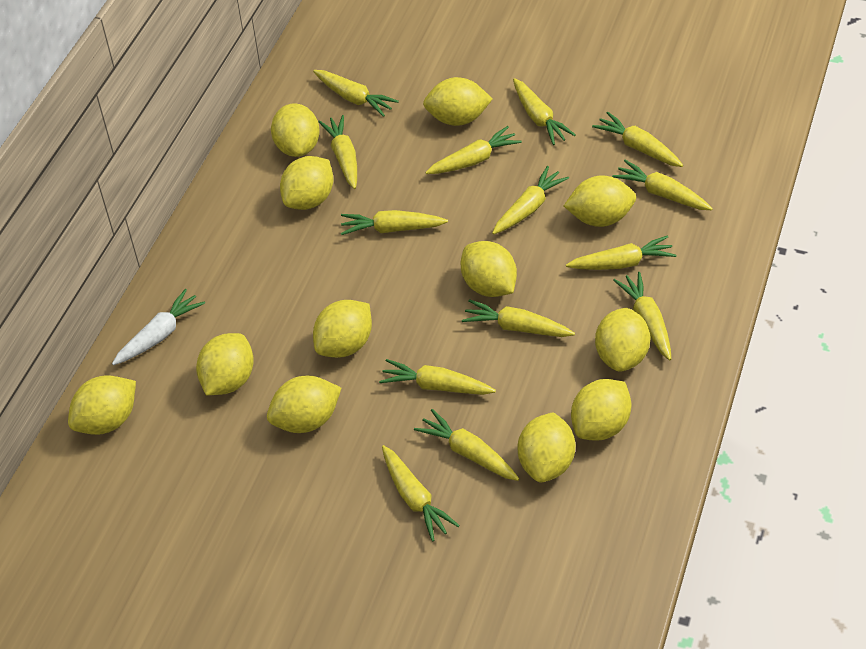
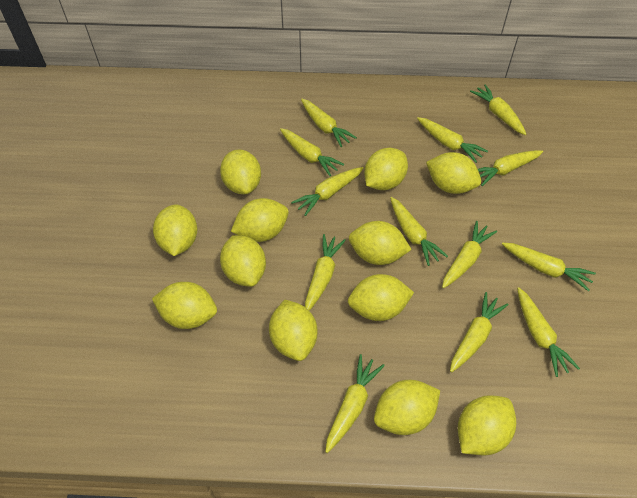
white carrot: [112,289,205,365] = 1 -> none = 0
yellow carrot: [313,70,399,117] [318,115,357,189] [341,210,448,235] [379,359,496,395] [382,445,460,542] [414,409,519,481] [425,126,522,174] [462,299,575,337] [492,166,569,235] [513,78,576,145] [566,235,676,270] [592,112,683,167] [612,160,713,210] [613,272,671,360] = 14 -> [280,128,345,176] [291,167,363,216] [301,99,357,147] [305,234,346,311] [325,354,385,453] [390,197,448,266] [417,117,488,163] [442,221,497,288] [450,292,509,373] [470,85,526,135] [478,150,543,186] [502,243,596,291] [517,287,580,377] = 13

